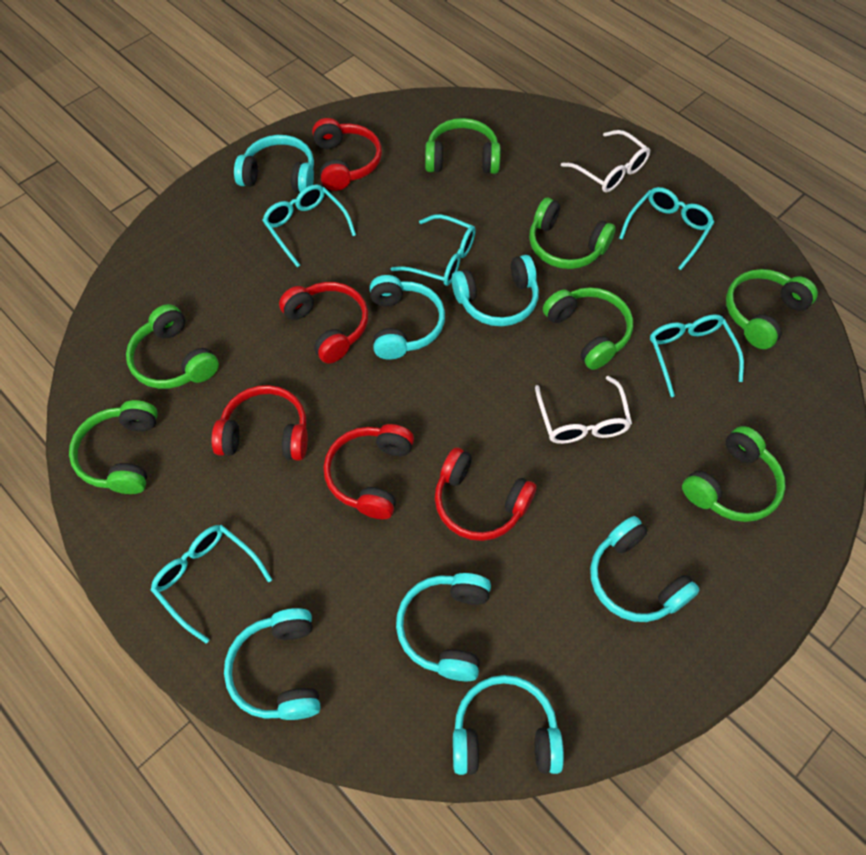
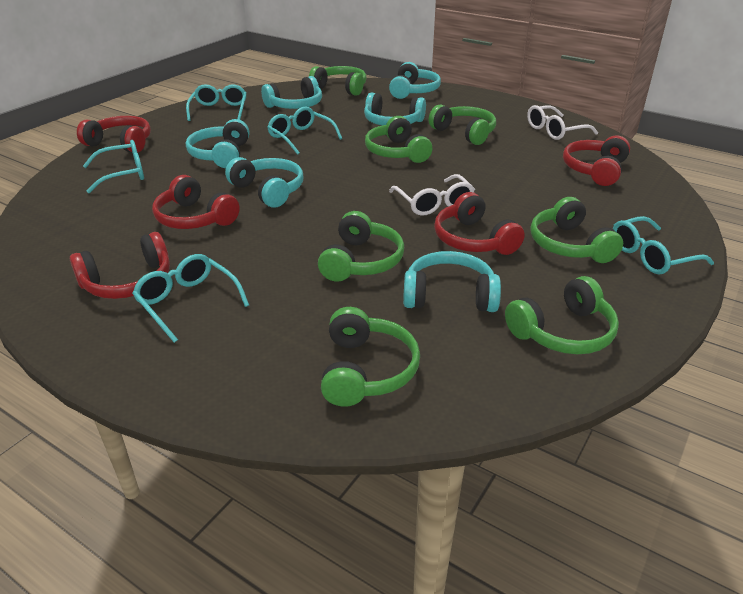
turquoise headphones: [224,608,321,720] [234,135,314,193] [370,275,445,359] [396,573,491,681] [452,255,539,326] [453,675,564,775] [590,516,700,622] = 7 -> [186,119,250,168] [225,157,303,208] [261,76,322,109] [364,93,426,126] [389,62,441,99] [403,251,501,312] = 6

